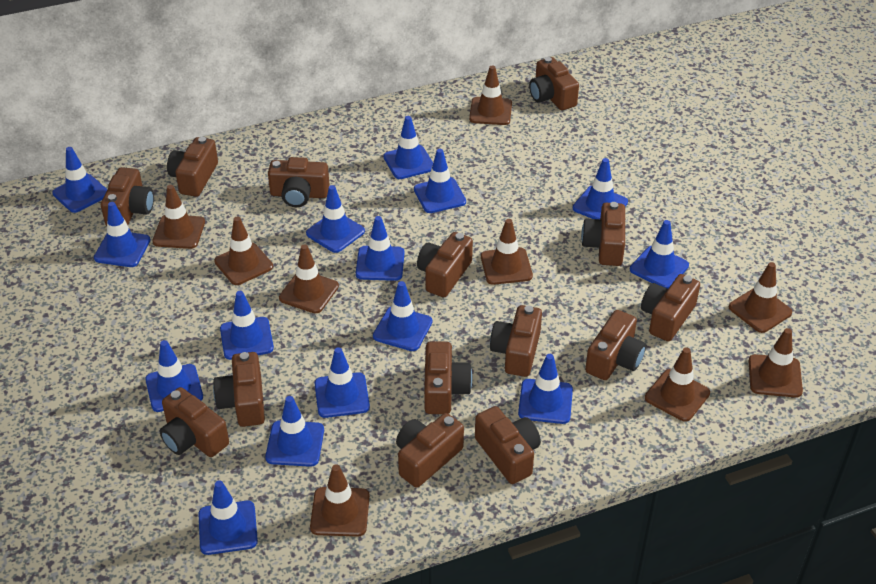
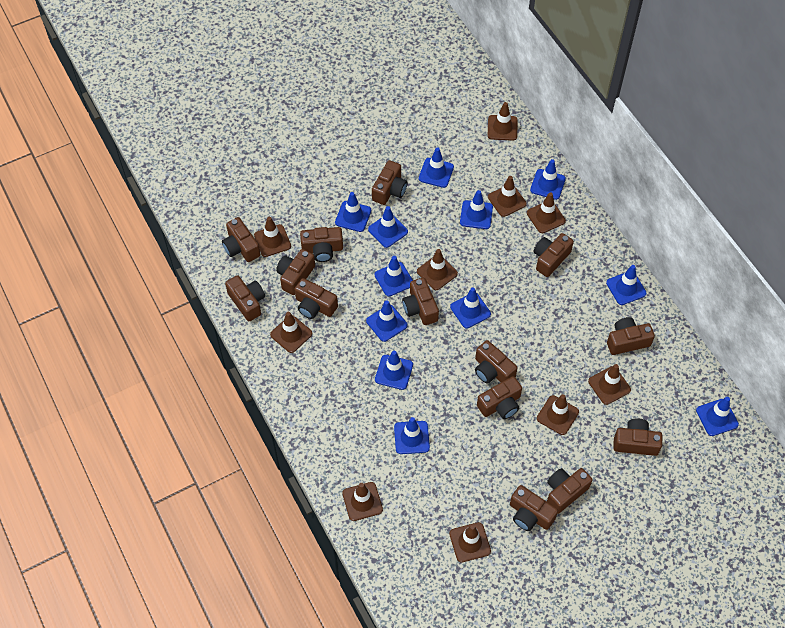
blue traffic cone: [52,147,107,213] [94,202,150,267] [145,340,203,412] [198,480,258,555] [220,291,274,360] [265,396,324,467] [306,185,365,253] [315,347,370,418] [356,216,405,281] [373,281,433,351] [383,116,433,179] [414,149,466,213] [518,354,573,424] [573,158,628,219] [630,220,689,289] = 15 -> [335,192,371,232] [366,300,408,342] [368,206,408,248] [374,256,413,296] [375,351,413,390] [394,417,430,454] [419,148,454,188] [450,288,491,328] [460,190,493,229] [530,159,566,200] [606,265,646,305] [696,397,739,436] = 12
brown traffic cone: [152,185,205,249] [214,216,273,285] [279,244,339,314] [310,464,370,537] [469,66,512,125] [481,219,533,285] [645,347,710,422] [729,262,792,333] [749,328,803,398] = 9 -> [254,217,291,257] [270,312,312,353] [342,482,383,521] [417,249,458,290] [449,522,491,563] [488,102,518,141] [488,176,527,217] [527,192,566,233] [537,394,579,435] [588,364,631,405] = 10

